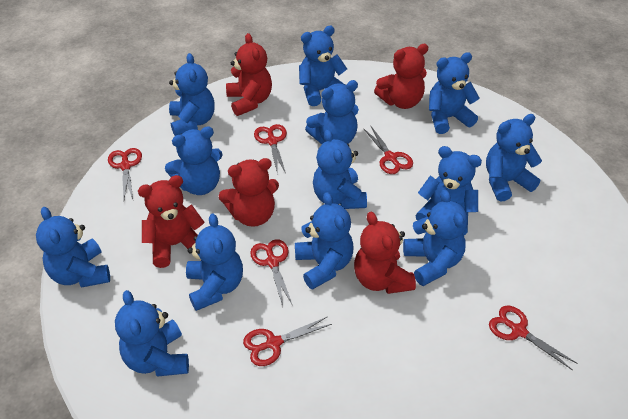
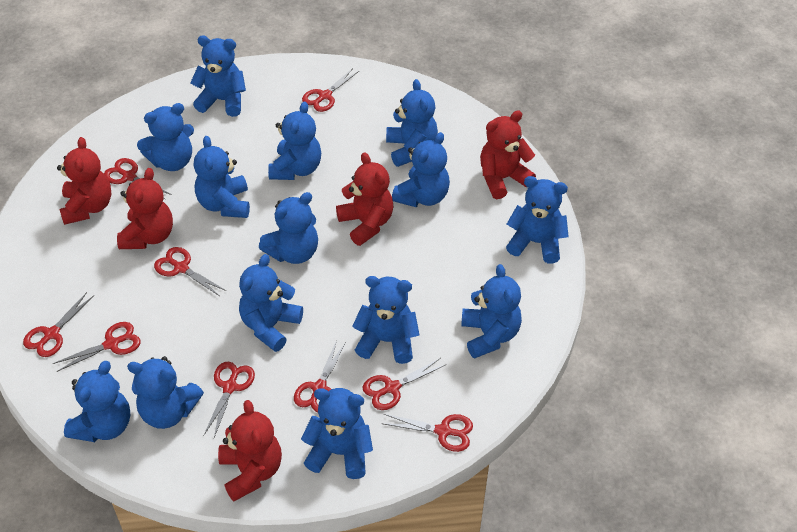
blue teddy bear: [36,207,110,288] [115,290,189,377] [165,126,223,195] [169,53,215,136] [186,213,243,311] [295,192,354,290] [299,26,347,106] [305,80,359,144] [313,130,367,209] [403,190,468,286] [415,146,482,235] [429,52,480,134] [486,114,542,202] = 13 -> [64,361,130,442] [127,356,204,429] [137,103,194,171] [190,36,246,117] [194,136,250,218] [239,254,303,352] [259,192,318,264] [268,102,321,180] [301,388,373,479] [352,276,419,364] [386,79,438,167] [392,132,450,207] [461,264,522,359] [506,176,569,263] = 14
red scissors: [108,148,142,199] [243,316,332,366] [250,239,293,307] [254,124,287,175] [363,125,413,174] [489,306,577,370] = 6 -> [23,292,94,357] [53,322,141,372] [104,158,172,200] [154,247,226,296] [204,362,255,438] [294,340,346,412] [302,68,359,112] [362,358,445,410] [382,414,473,452] = 9

